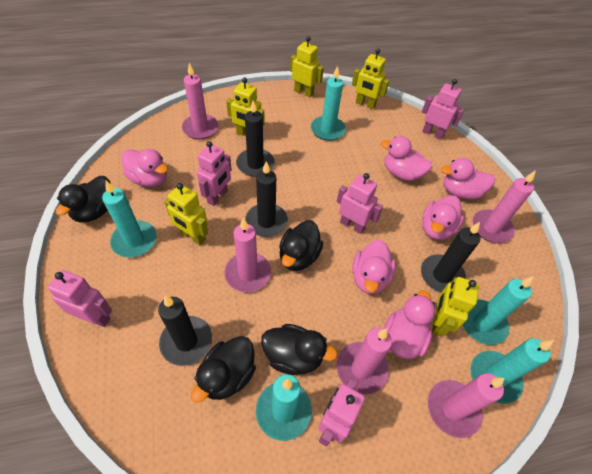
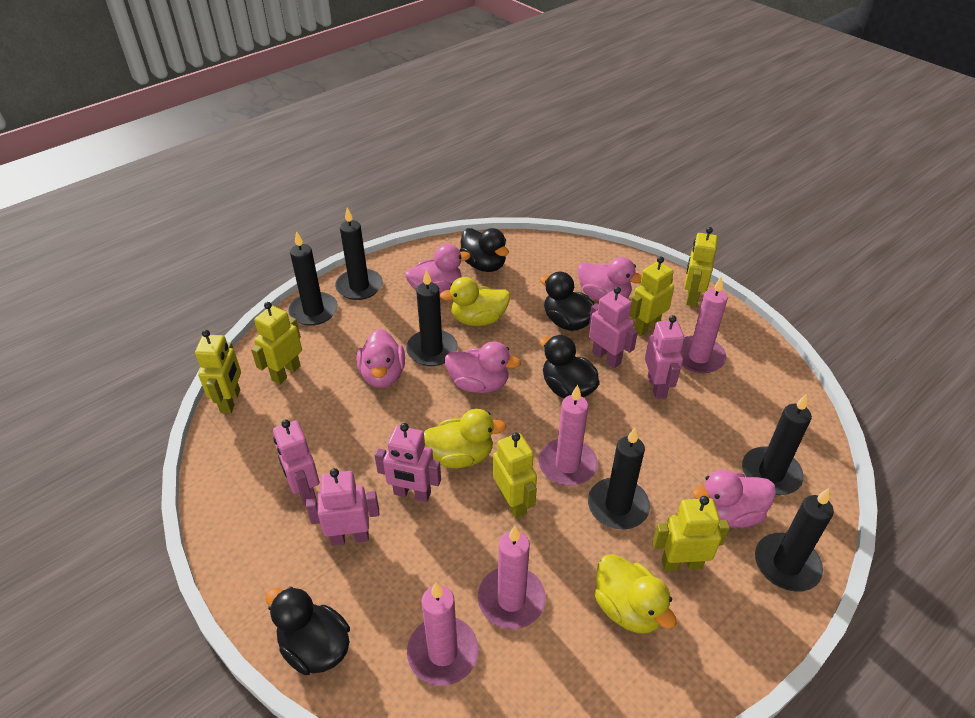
black candle: [158,295,212,366] [236,101,275,177] [245,161,288,237] [421,222,481,293] = 4 -> [288,231,338,326] [335,208,383,300] [406,270,458,366] [588,428,650,530] [742,394,812,495] [755,488,834,592] = 6
pink candle: [182,63,218,139] [225,218,271,292] [336,328,392,395] [428,373,505,438] [473,170,536,243] = 5 -> [407,582,479,686] [478,526,546,629] [539,385,598,486] [681,276,728,373] = 4
pink duck: [122,149,168,187] [352,240,396,294] [381,136,432,181] [384,290,435,359] [422,195,465,240] [441,158,495,199] = 6 -> [357,329,405,388] [405,244,471,294] [445,341,521,393] [577,257,642,301] [693,469,776,528] = 5
turquoise candle: [102,181,157,257] [256,374,312,441] [311,66,346,141] [463,276,534,345] [470,338,554,404] = 5 -> none = 0
yellow duck: none = 0 -> [424,409,507,468] [440,277,510,326] [594,554,677,633] = 3
yellow robot: [164,183,208,245] [226,77,264,136] [290,36,324,98] [352,49,389,109] [432,277,479,337] = 5 -> [195,330,241,413] [251,302,302,385] [493,432,537,518] [630,256,674,336] [653,496,730,571] [685,227,718,307] = 6

